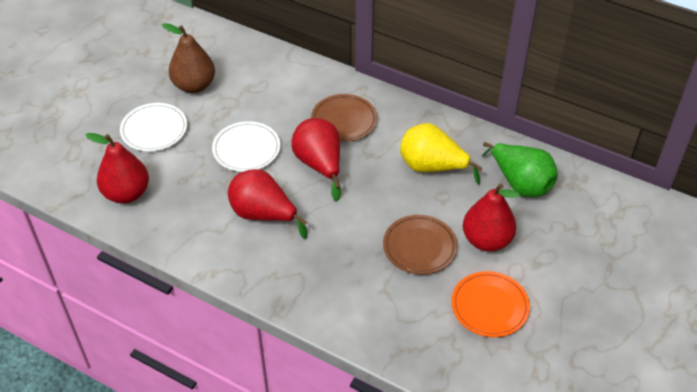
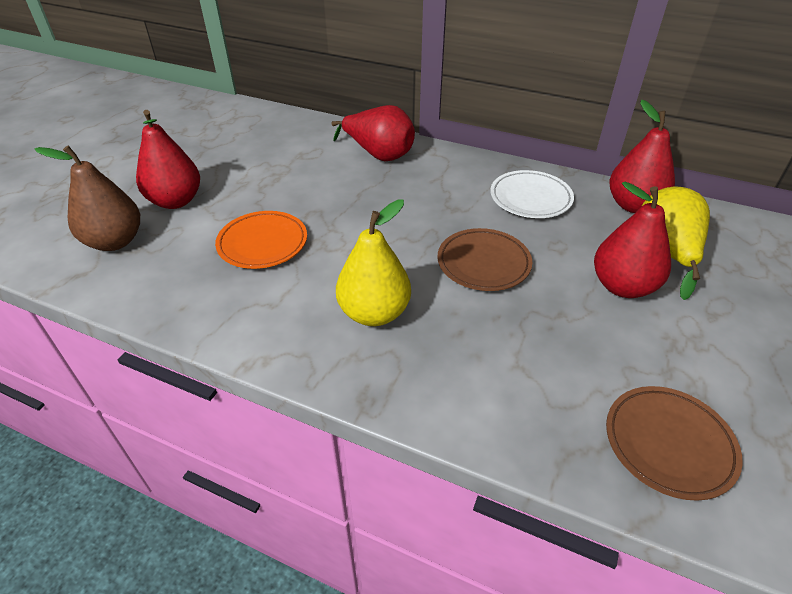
green pear: [482,142,558,197] = 1 -> none = 0
white plate: [120,103,187,151] [212,121,280,172] = 2 -> [490,170,574,218] = 1
yellow pear: [400,123,483,185] = 1 -> [336,199,411,326] [641,187,710,300] = 2

